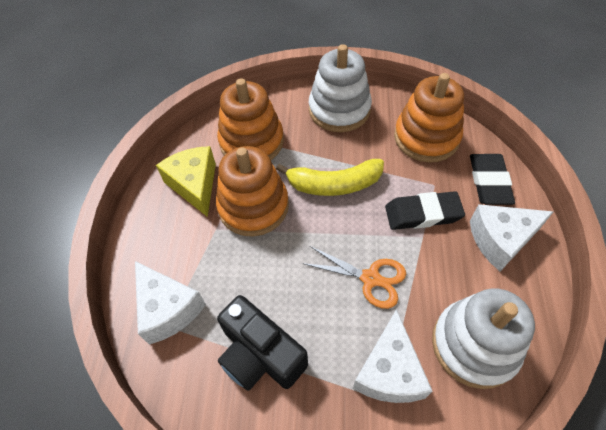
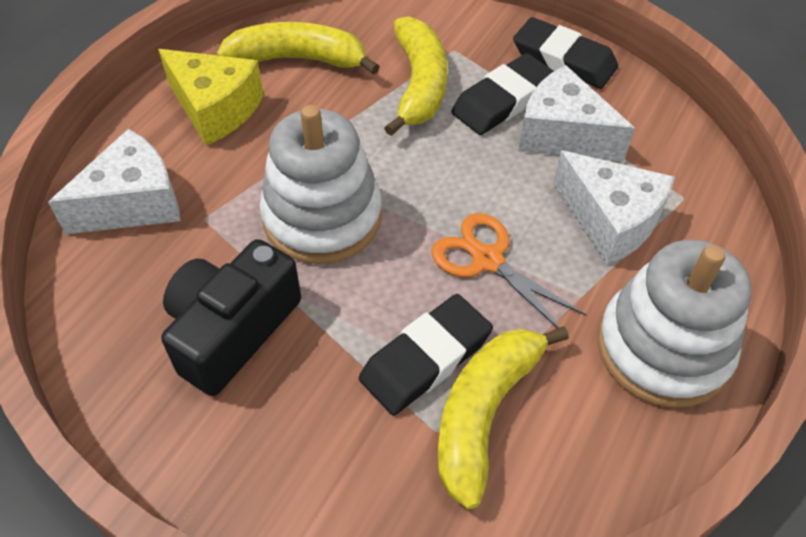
black eraser: [385,191,465,230] [470,154,515,205] = 2 -> [359,294,493,416] [452,53,554,135] [513,17,618,89] = 3
orange stacking toy: [216,146,289,237] [217,78,284,160] [394,73,464,163] = 3 -> none = 0
yellow banana: [276,159,384,196] = 1 -> [217,22,380,75] [384,16,447,136] [437,326,569,509] = 3

